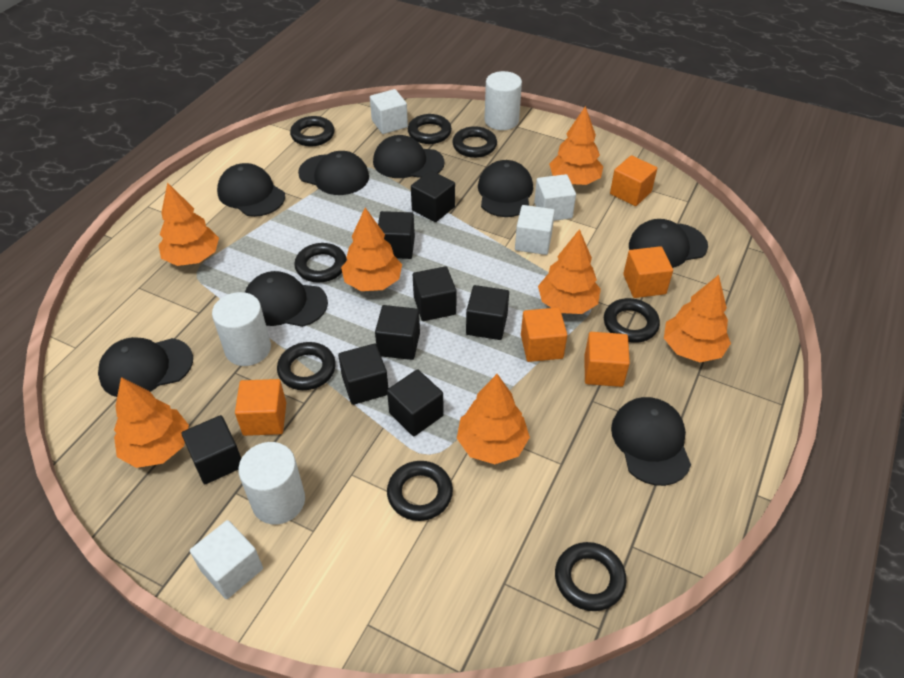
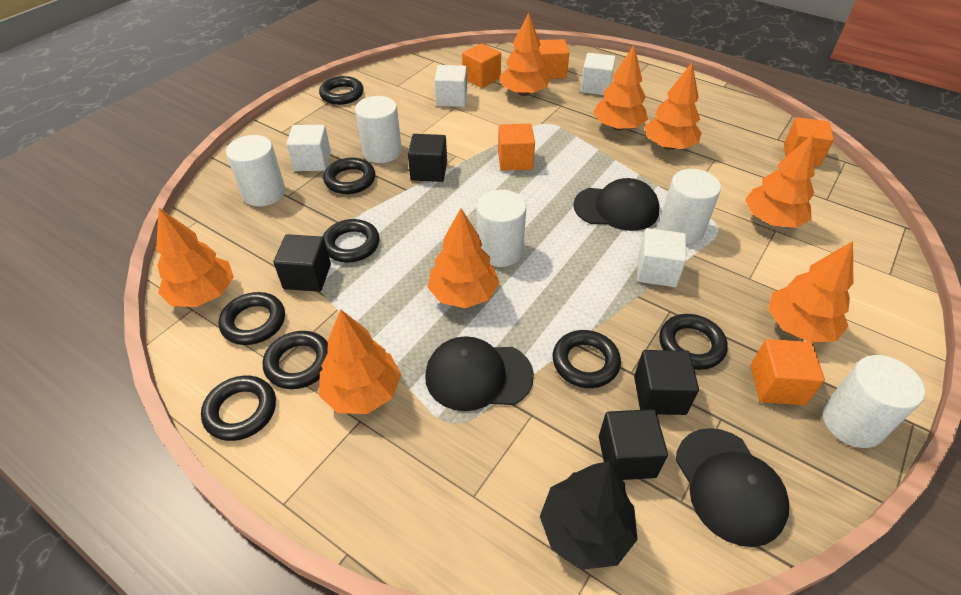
black cap: [98,337,193,397] [217,163,285,217] [245,271,328,327] [298,151,369,195] [373,135,444,178] [478,160,533,217] [611,397,691,486] [629,219,708,268] = 8 -> [425,336,534,411] [573,178,660,231] [675,428,789,547] = 3
black cube: [181,415,241,484] [338,344,388,405] [375,305,420,360] [378,211,415,259] [387,369,444,436] [411,171,455,222] [413,266,456,321] [466,285,509,340] = 8 -> [273,234,331,292] [408,134,447,182] [599,409,668,480] [634,350,699,415] = 4
black tree: none = 0 -> [540,461,638,570] = 1
orange tree: [114,377,189,468] [158,182,219,266] [341,208,402,291] [457,374,530,464] [538,229,601,314] [549,106,603,185] [664,275,731,362] = 7 -> [156,208,234,307] [319,310,401,414] [427,208,499,308] [500,12,550,96] [593,45,648,131] [645,63,702,150] [745,134,814,228] [768,241,853,343] = 8
white cylinder: [212,292,271,366] [238,442,305,525] [484,71,522,130] = 3 -> [226,135,285,206] [355,96,402,163] [477,190,526,267] [659,169,721,244] [822,355,925,448] = 5

